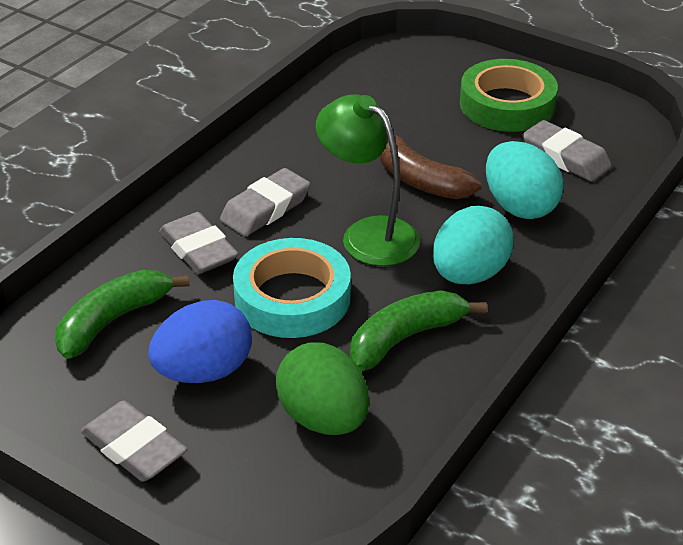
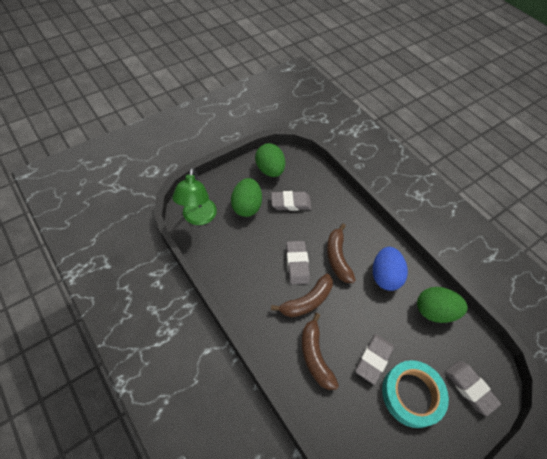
brown banana: [378,135,481,199] = 1 -> [271,273,333,317] [302,313,339,390] [327,223,356,283] = 3
green banana: [55,270,190,359] [350,290,487,371] = 2 -> none = 0
green egg: [276,342,369,435] = 1 -> [231,178,262,217] [255,143,285,177] [417,287,468,323] = 3
green tape: [460,59,558,132] = 1 -> none = 0
turquoise egg: [433,206,513,284] [486,141,564,219] = 2 -> none = 0

